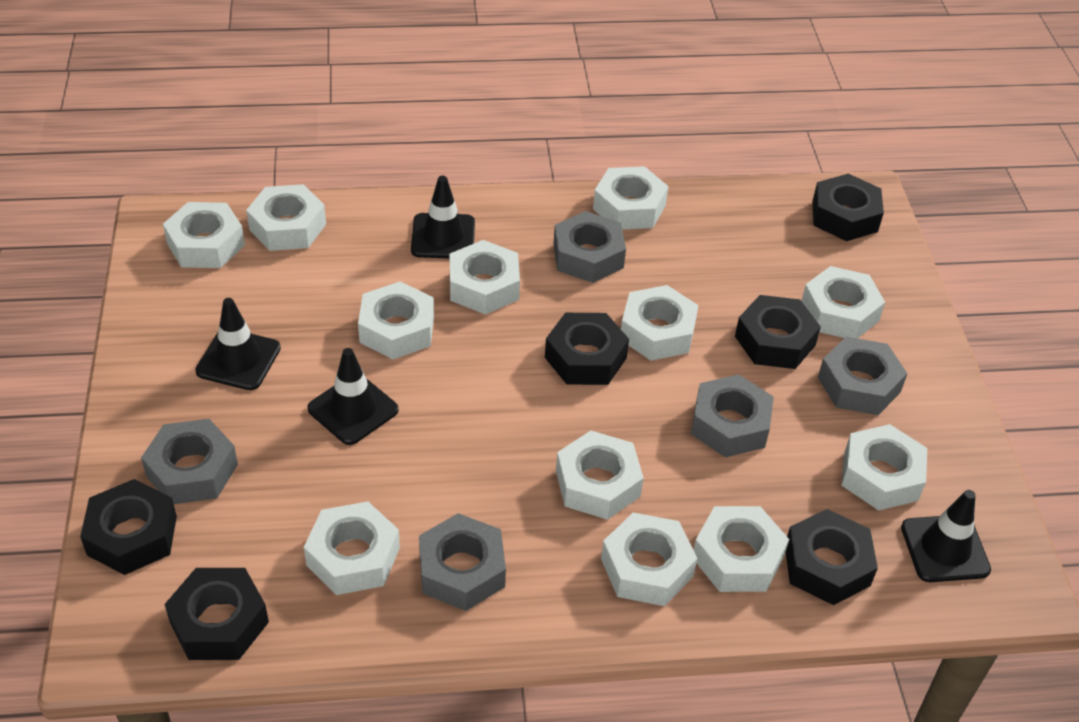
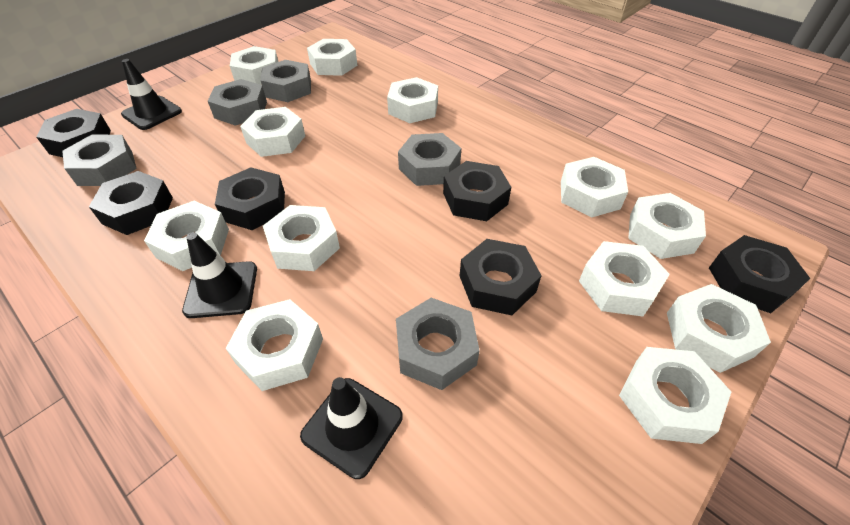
black traffic cone: [195,298,281,390] [307,348,399,445] [411,176,475,259] [901,490,991,582] = 4 -> [121,59,182,130] [182,232,257,318] [300,377,403,479] = 3

